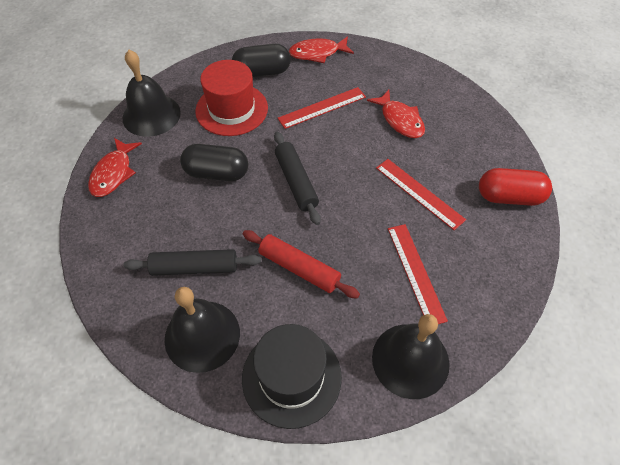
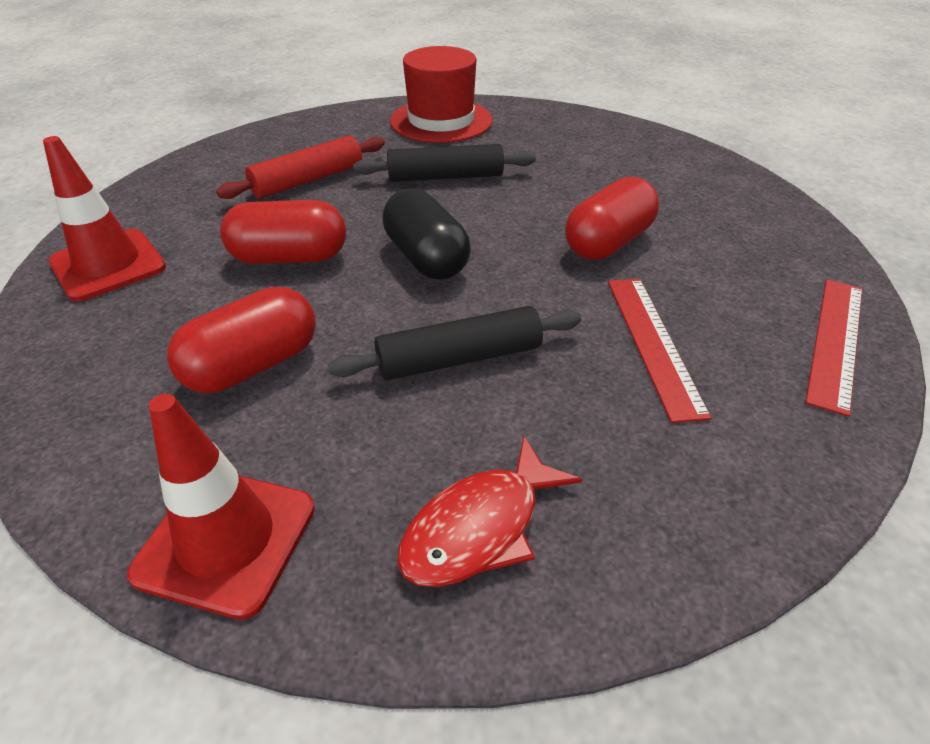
black bell: [123,50,181,137] [165,287,240,373] [372,314,450,399] = 3 -> none = 0
black capsule: [180,144,248,181] [232,44,291,77] = 2 -> [382,188,471,280] = 1
black hat: [242,324,342,429] = 1 -> none = 0
red capsule: [479,168,552,206] = 1 -> [167,287,316,393] [220,200,346,264] [565,176,659,260] = 3
red fish: [88,138,142,197] [289,36,354,63] [367,90,425,138] = 3 -> [397,436,582,587] = 1
red ruler: [278,87,366,129] [376,159,466,230] [388,224,448,324] = 3 -> [608,279,712,423] [805,280,862,417] = 2
red traffic cone: none = 0 -> [43,136,166,301] [127,394,315,620] = 2

